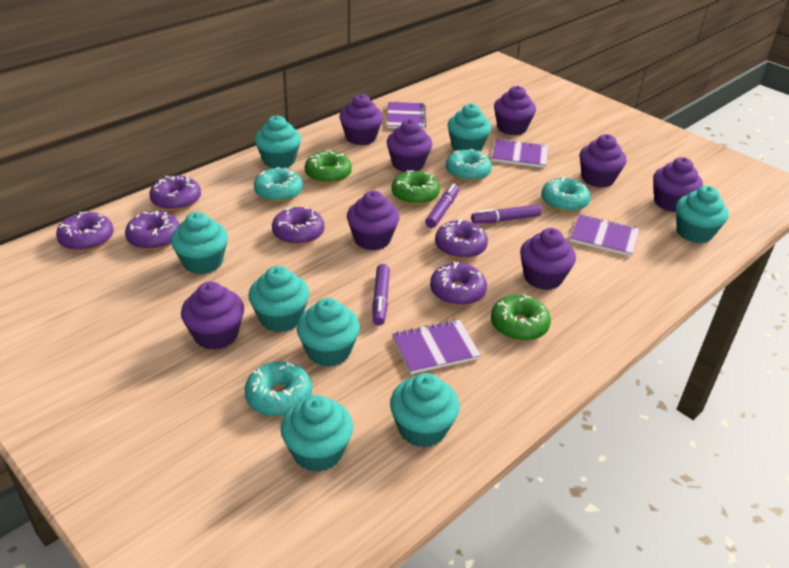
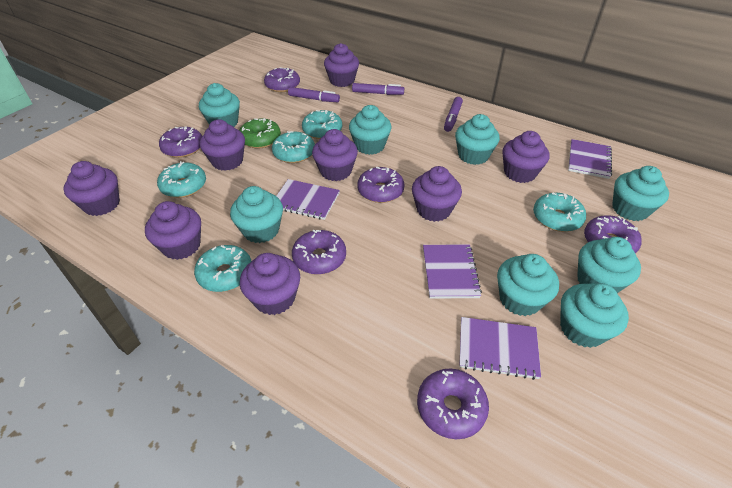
green donut: [305,150,352,184] [391,170,440,205] [491,294,551,341] = 3 -> [239,118,281,148] = 1
turquoise donut: [245,361,312,416] [254,167,303,202] [446,149,492,181] [541,176,591,212] = 4 -> [157,161,206,198] [194,245,252,292] [272,131,315,163] [302,110,342,139] [533,192,586,232] = 5

